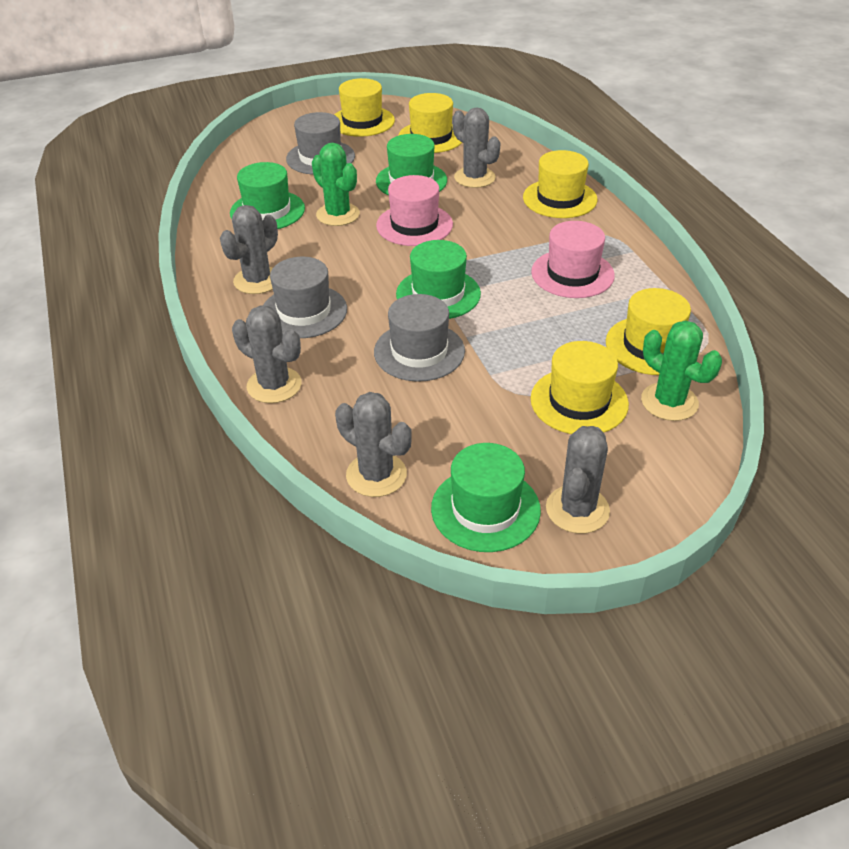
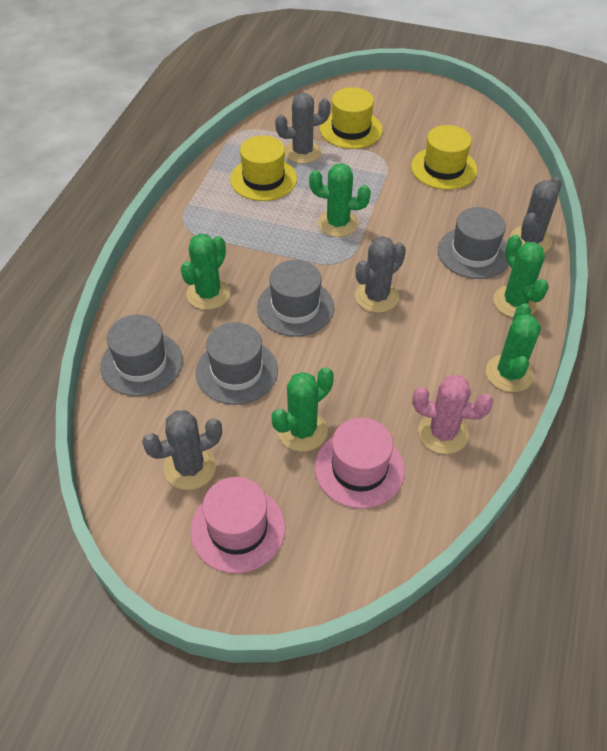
green cactus: [312,142,360,226] [641,320,722,421] = 2 -> [180,234,231,310] [271,367,334,452] [309,163,371,237] [486,303,541,392] [493,235,549,317] = 5
green hat: [230,162,305,229] [376,134,447,195] [396,240,481,319] [431,443,541,552] = 4 -> none = 0
grey cactus: [220,205,278,294] [232,305,301,403] [335,392,412,497] [452,107,500,188] [546,426,610,534] = 5 -> [142,410,222,490] [275,93,331,164] [355,236,406,313] [510,177,562,252] = 4
grey hat: [263,257,347,338] [286,112,355,175] [374,294,465,382] = 3 -> [100,315,183,396] [196,322,278,405] [257,260,334,337] [438,207,509,279] = 4
pink cactus: none = 0 -> [412,375,493,454] = 1
yellow hat: [334,78,395,137] [398,93,462,153] [523,150,598,218] [530,341,629,434] [606,288,691,375] = 5 -> [230,135,297,201] [320,87,383,149] [411,125,477,190] = 3

